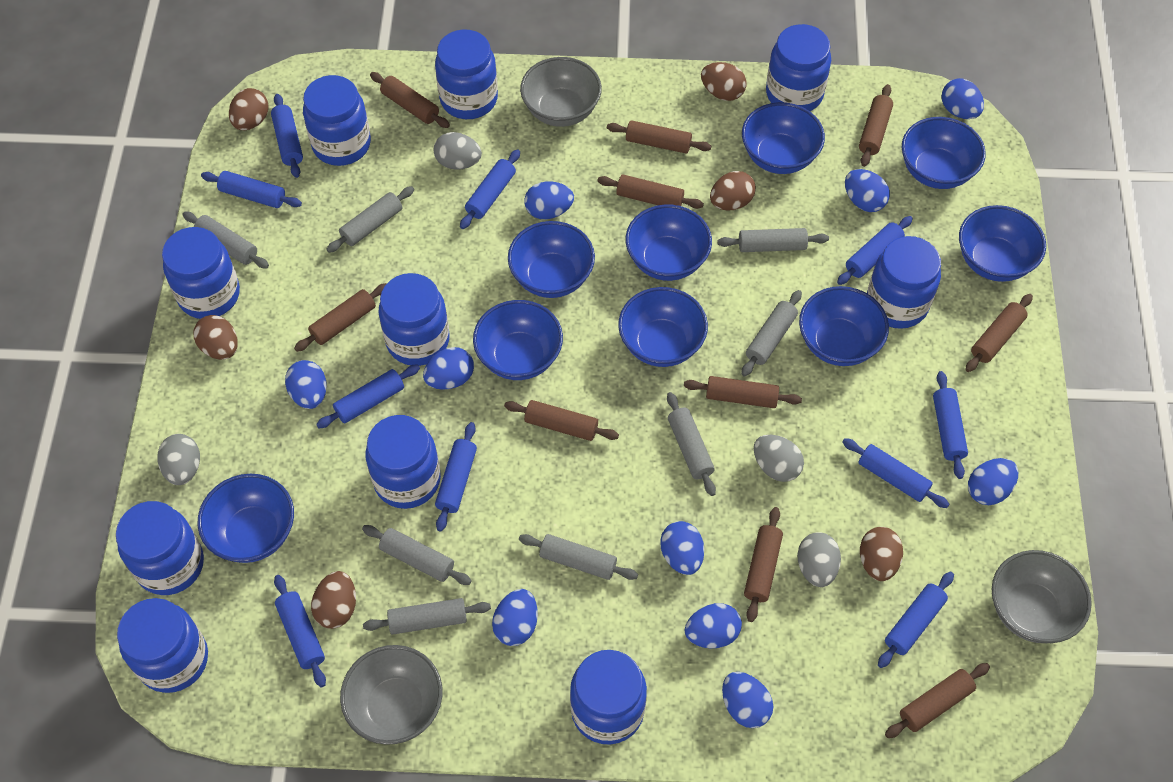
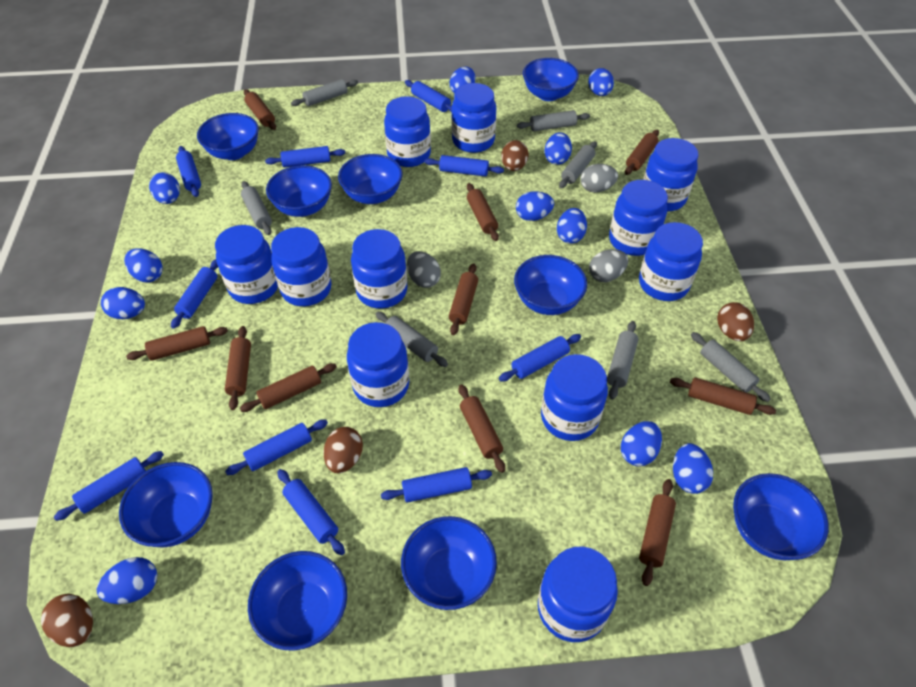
blue egg: [285,360,327,409] [423,347,474,390] [492,589,538,646] [524,181,574,219] [660,521,704,575] [685,603,742,648] [722,672,773,728] [845,169,890,212] [941,78,984,119] [968,458,1018,505] = 10 -> [97,557,157,604] [101,287,145,319] [124,248,163,283] [149,172,180,204] [450,66,475,93] [516,191,554,221] [545,132,572,165] [557,208,587,244] [588,68,614,96] [621,421,662,466] [673,443,713,494] = 11
blue jar: [116,501,204,595] [117,598,208,693] [162,227,240,319] [303,75,371,166] [365,415,441,509] [378,273,450,366] [435,30,498,119] [570,650,647,744] [766,24,831,111] [867,236,941,329] = 10 -> [215,225,278,304] [271,227,332,306] [347,322,409,407] [351,229,407,309] [384,96,431,167] [451,83,496,153] [538,546,618,642] [541,354,608,441] [609,180,668,256] [639,222,703,301] [643,138,699,211] = 11
brown egg: [193,315,238,360] [229,88,268,130] [311,571,356,629] [701,62,746,101] [710,171,756,211] [860,527,903,581] = 6 -> [41,594,93,647] [324,427,363,473] [501,140,529,171] [717,302,754,341] = 4
grey bowl: [340,645,442,745] [520,57,602,127] [992,550,1092,643] = 3 -> none = 0
grey egg: [158,434,200,485] [434,132,482,170] [754,435,804,482] [797,532,841,587] = 4 -> [407,251,441,288] [580,164,618,192] [589,249,628,282] = 3
grey rolling pin: [183,212,269,269] [326,186,414,253] [362,525,472,585] [363,598,491,635] [519,534,638,580] [667,392,716,496] [717,228,829,252] [741,290,802,377] = 8 -> [241,181,272,235] [291,79,358,106] [376,312,448,367] [517,110,590,131] [559,141,597,188] [607,321,638,400] [691,332,770,402] = 7

